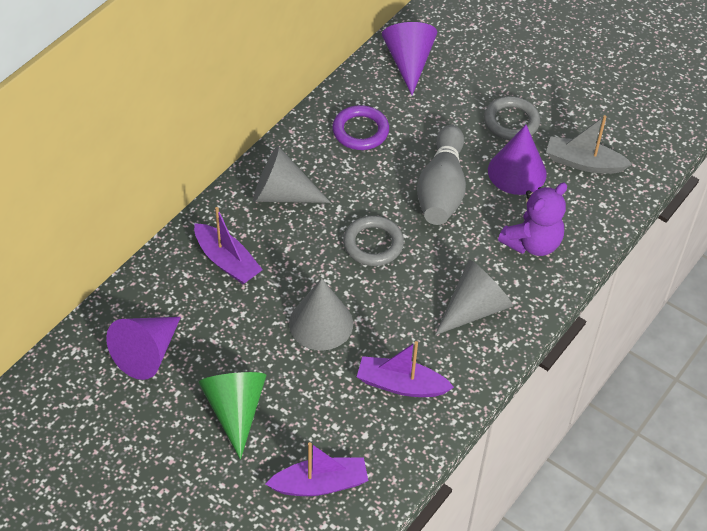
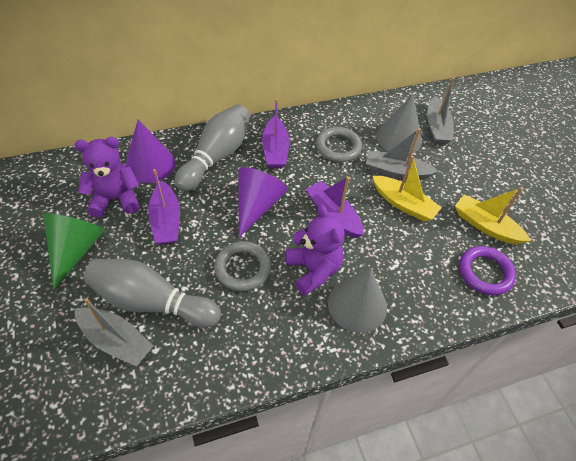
grey boat: [546,115,632,174] = 1 -> [74,298,153,367] [366,128,438,180] [427,77,454,144] = 3
grey bowling pin: [417,125,466,225] = 1 -> [84,259,221,328] [174,104,250,192] = 2
grey cone: [253,146,331,203] [289,278,353,351] [435,259,513,335] = 3 -> [328,268,387,333] [376,94,422,154] = 2
purple cone: [106,317,181,380] [382,22,437,95] [488,125,547,195] = 3 -> [125,120,175,183] [238,167,288,238] = 2
purple teddy bear: [498,183,567,256] = 1 -> [74,137,140,218] [285,204,344,296] = 2
yellow boat: none = 0 -> [372,156,442,221] [455,187,531,245] = 2

